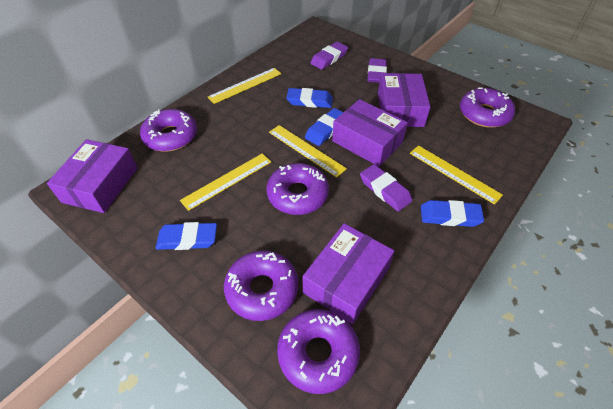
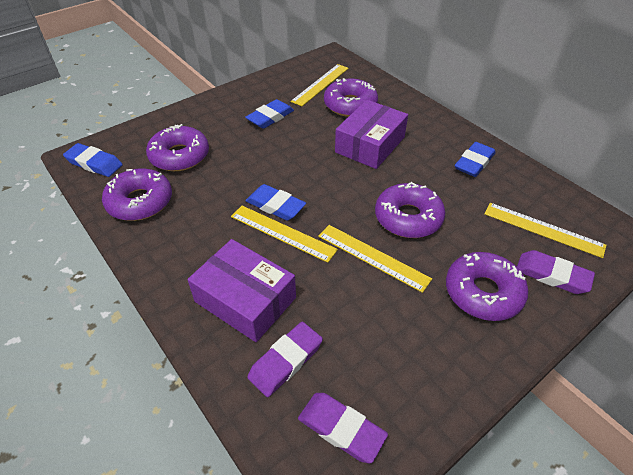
purple box: [47,139,137,213] [303,223,394,324] [332,99,408,166] [378,73,430,127] = 4 -> [187,239,296,342] [335,100,408,169] = 2

